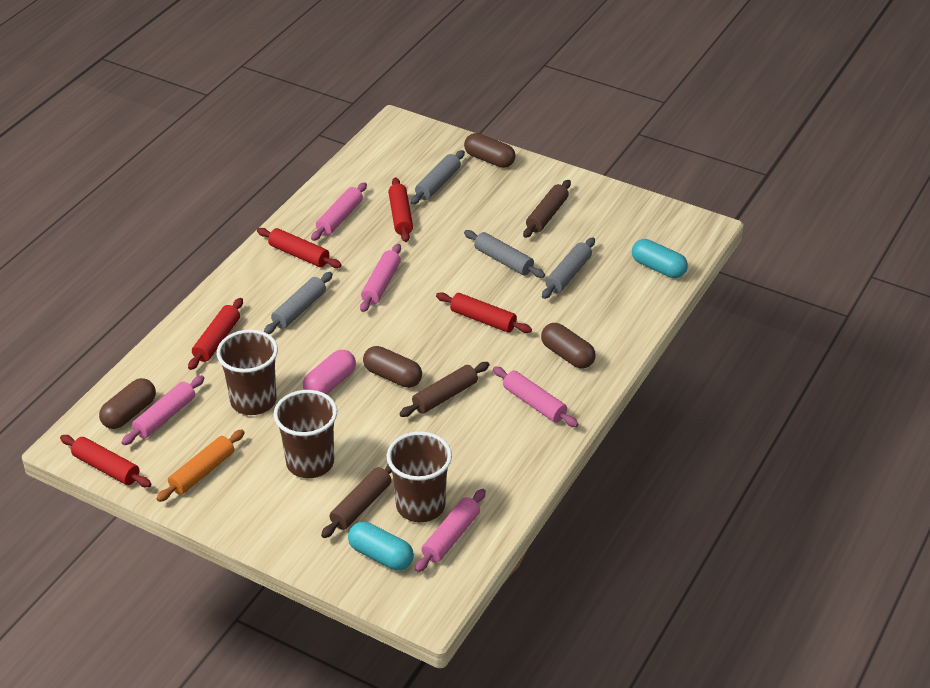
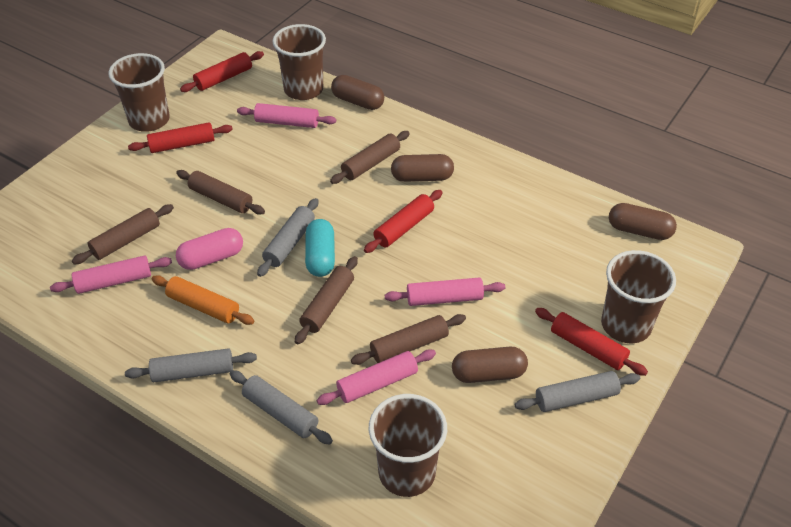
brown cup: [217,330,278,415] [274,390,337,478] [387,431,452,522] = 3 -> [109,53,170,132] [272,24,326,100] [369,394,447,497] [601,250,676,343] = 4
brown rolling pin: [321,464,392,538] [399,362,490,417] [523,180,571,238] = 3 -> [72,204,174,265] [176,170,265,215] [295,256,358,344] [330,131,410,184] [351,314,466,365] = 5
pink rolling pin: [122,375,205,445] [311,182,367,241] [360,244,401,312] [415,489,486,572] [493,366,579,427] = 5 -> [50,255,172,294] [237,103,336,128] [317,349,436,405] [385,278,505,306] = 4
red rolling pin: [60,435,151,487] [188,298,243,370] [257,228,342,268] [388,177,413,242] [436,292,532,333] = 5 -> [128,122,233,153] [180,51,264,92] [364,190,443,253] [535,308,648,376] = 4
turquoise capsule: [348,522,414,570] [632,239,688,278] = 2 -> [305,219,335,277] = 1

